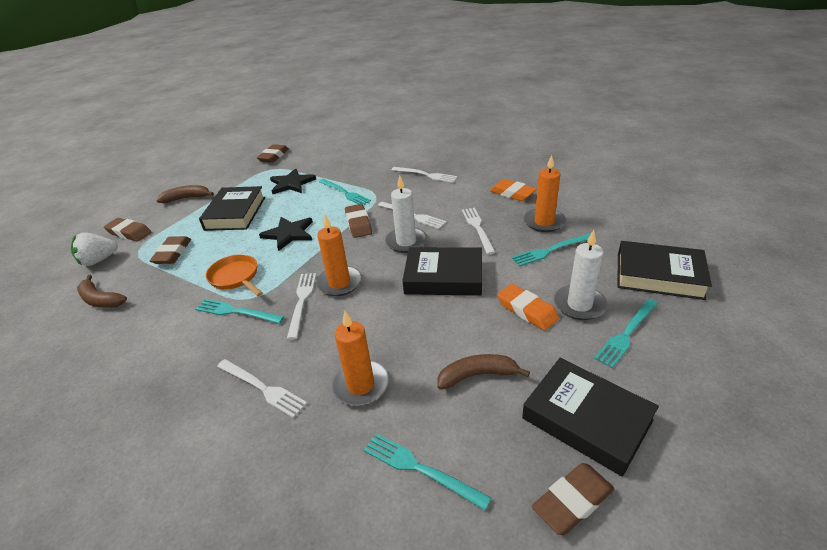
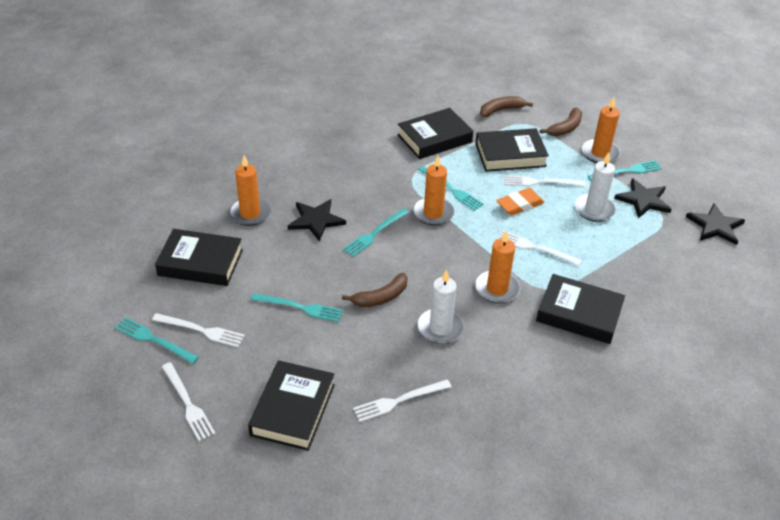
black book: [199,186,265,231] [402,247,482,296] [522,358,659,477] [617,241,712,300] = 4 -> [155,229,243,286] [248,360,335,451] [397,108,473,159] [475,128,549,172] [536,274,625,344] = 5
black star: [259,217,313,251] [270,168,316,194] = 2 -> [288,199,346,241] [614,178,672,218] [686,203,745,245] = 3
brown eraser: [104,218,152,242] [150,236,191,264] [257,144,289,163] [345,204,372,238] [532,463,614,535] = 5 -> none = 0
orange candle: [316,215,362,296] [331,311,389,406] [524,155,566,232] = 3 -> [229,155,271,226] [413,156,454,225] [475,230,520,303] [582,97,620,163] = 4
orange eraser: [490,179,537,201] [497,284,559,331] = 2 -> [496,188,545,215] = 1
orange pan: [206,254,263,296] = 1 -> none = 0
white strawberry: [71,232,118,266] = 1 -> none = 0

